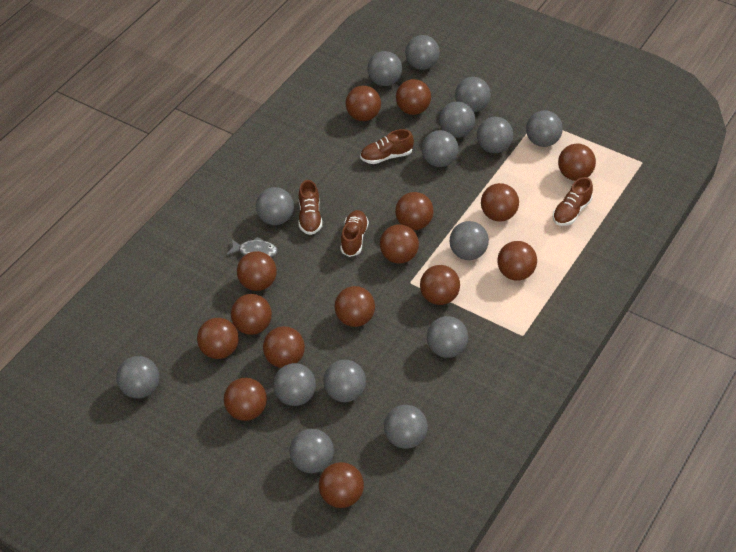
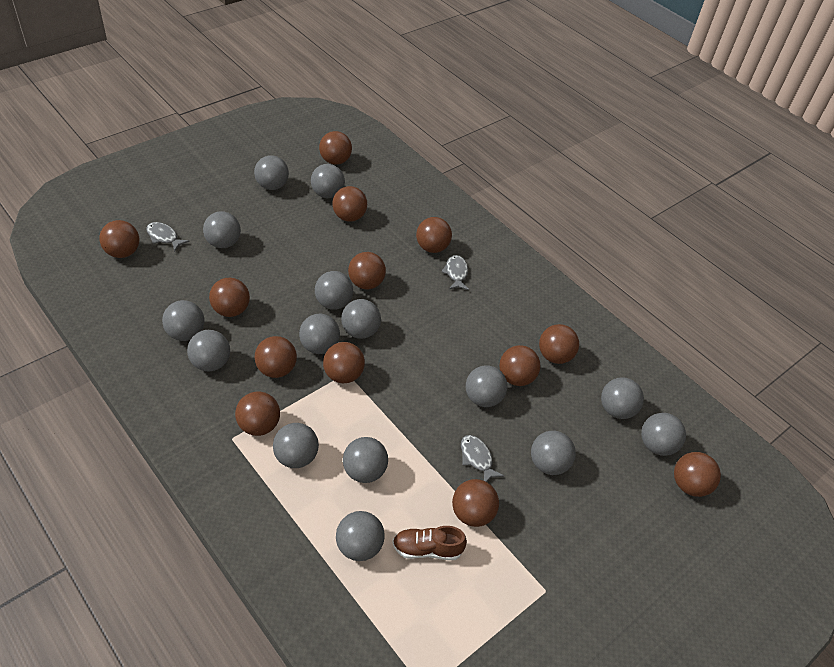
brown ball: [197,318,239,359] [224,378,267,421] [231,294,272,335] [237,251,277,291] [263,326,305,368] [319,462,364,508] [335,286,375,327] [346,86,381,121] [380,224,419,263] [395,192,434,230] [396,79,431,115] [420,265,460,305] [481,183,519,222] [497,241,537,280] [558,144,596,181] = 15 -> [100,220,139,258] [209,278,250,317] [235,392,280,436] [255,336,297,378] [319,131,352,165] [323,342,365,383] [332,186,367,222] [348,252,386,289] [416,217,452,253] [452,479,499,527] [499,345,541,386] [539,324,579,364] [674,452,721,497] = 13
brown shoe: [299,180,322,235] [340,210,369,257] [360,129,414,164] [553,177,593,226] = 4 -> [392,526,467,560] = 1
grey fish: [226,237,278,257] = 1 -> [146,222,190,252] [441,255,469,290] [461,435,504,482] = 3

